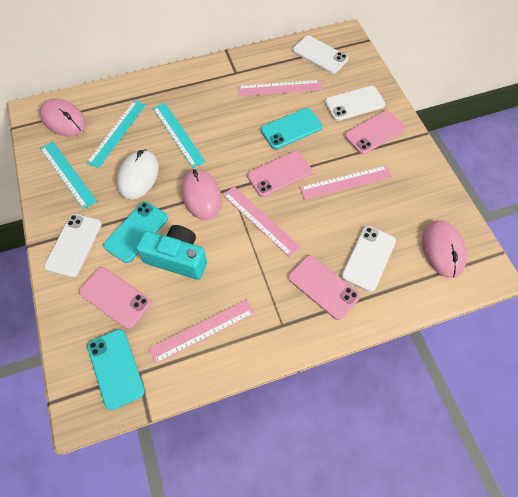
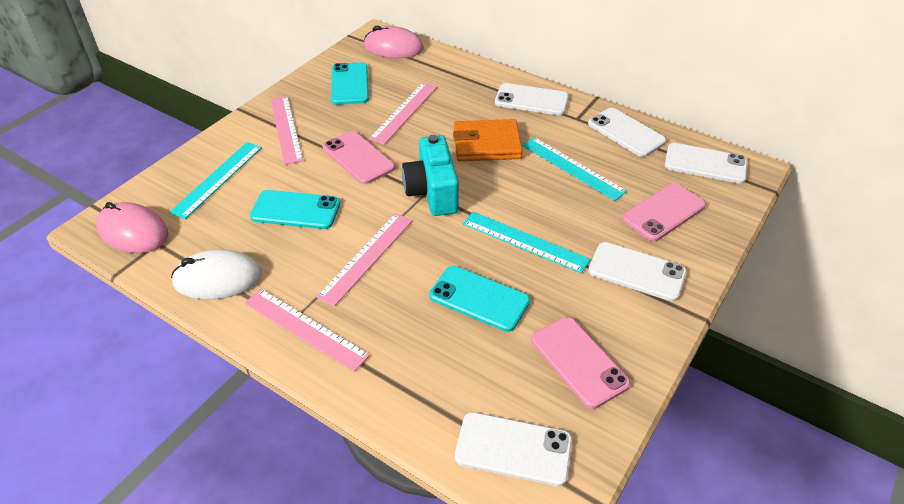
orange wallet: none = 0 -> [453,119,523,161] = 1
pink mouse: [40,99,86,136] [181,169,222,220] [422,220,467,278] = 3 -> [96,202,168,253] [364,26,424,58] = 2
pink phone: [79,267,151,329] [247,151,312,197] [288,255,360,320] [345,110,405,154] = 4 -> [322,131,395,184] [531,317,631,409] [622,183,706,241] = 3
white phone: [44,214,102,277] [293,36,348,74] [325,86,385,121] [341,226,396,292] = 4 -> [455,412,572,486] [495,83,569,115] [588,108,667,157] [588,242,687,301] [665,143,748,184] = 5

